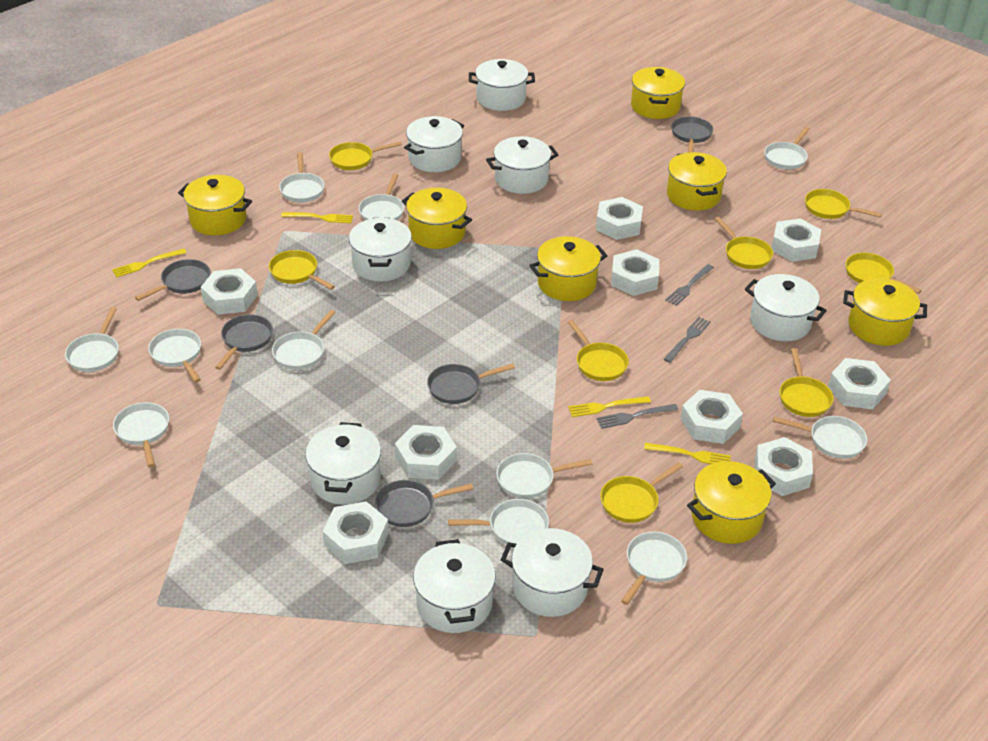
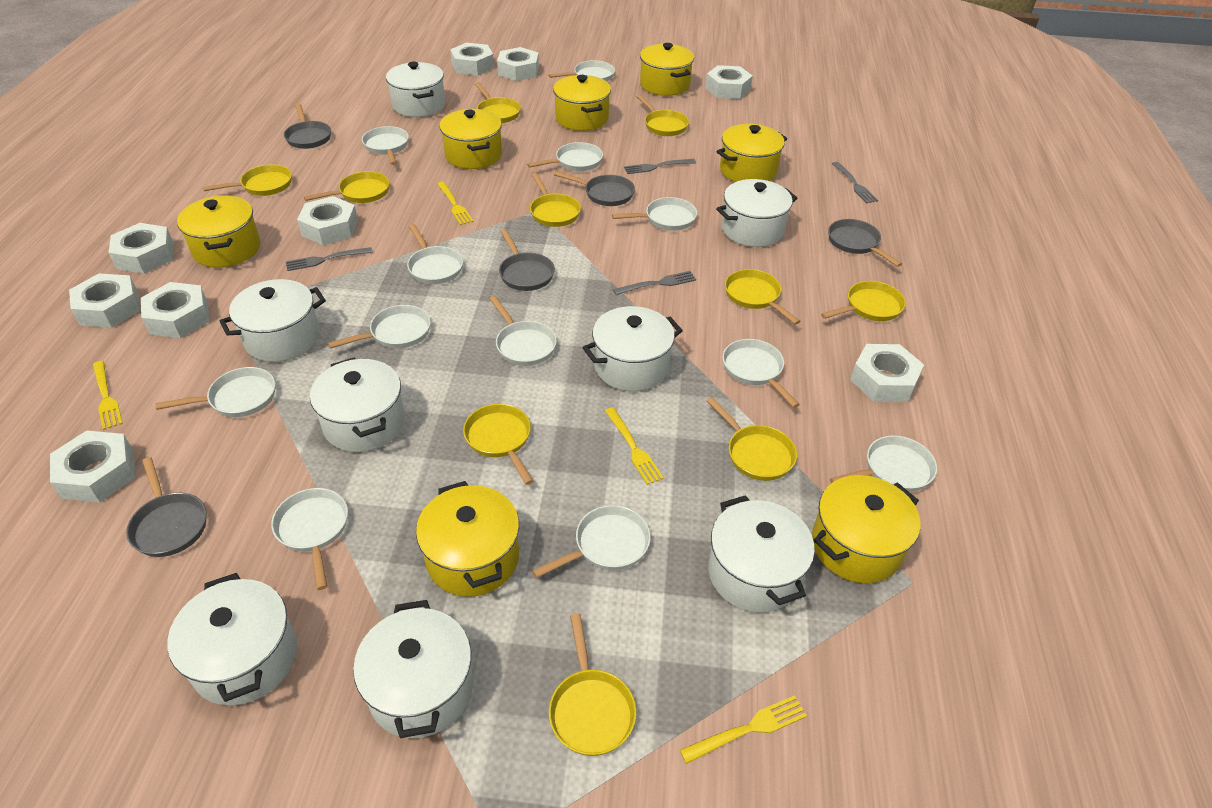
grey fork: [596,404,678,429] [664,317,711,363] [665,264,714,306] = 3 -> [286,247,373,271] [613,271,696,295] [624,159,696,174] [832,162,878,203] = 4
white pan: [65,307,119,372] [113,402,169,467] [148,329,201,382] [272,310,336,370] [279,152,324,203] [359,173,404,220] [448,499,549,544] [496,453,593,499] [621,532,687,605] [764,127,810,170] [773,416,867,459] = 11 -> [156,367,275,417] [271,488,348,590] [328,305,431,349] [362,126,409,165] [407,224,463,284] [490,296,557,366] [527,142,603,171] [532,505,651,578] [549,60,615,81] [612,197,697,231] [722,339,800,408] [830,435,937,492] = 12
yellow pan: [269,250,335,290] [329,141,402,170] [568,320,629,381] [600,462,683,523] [715,217,773,269] [779,348,833,417] [805,189,882,219] [846,253,922,294] = 8 -> [203,164,292,196] [304,171,389,203] [463,404,533,485] [475,82,521,123] [530,173,581,227] [549,613,637,756] [636,94,689,136] [706,397,797,481] [725,269,800,325] [821,281,906,321] = 10

